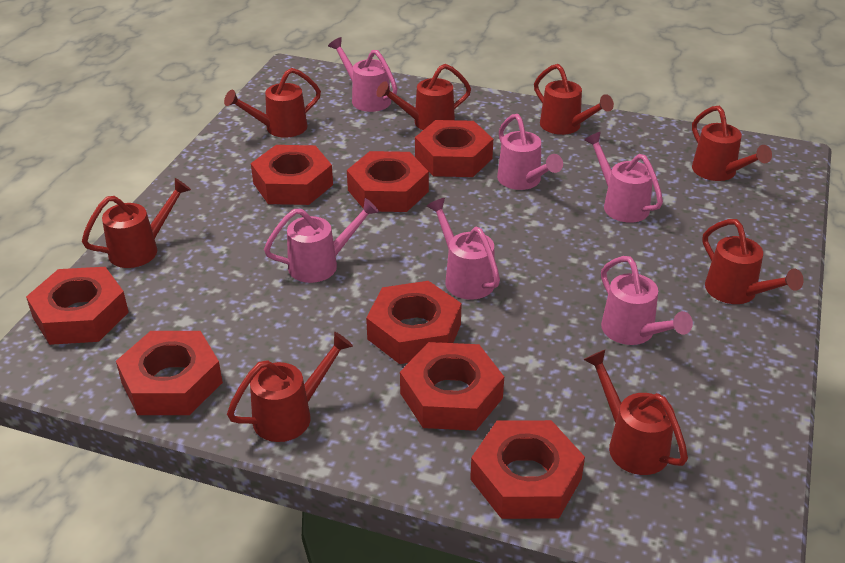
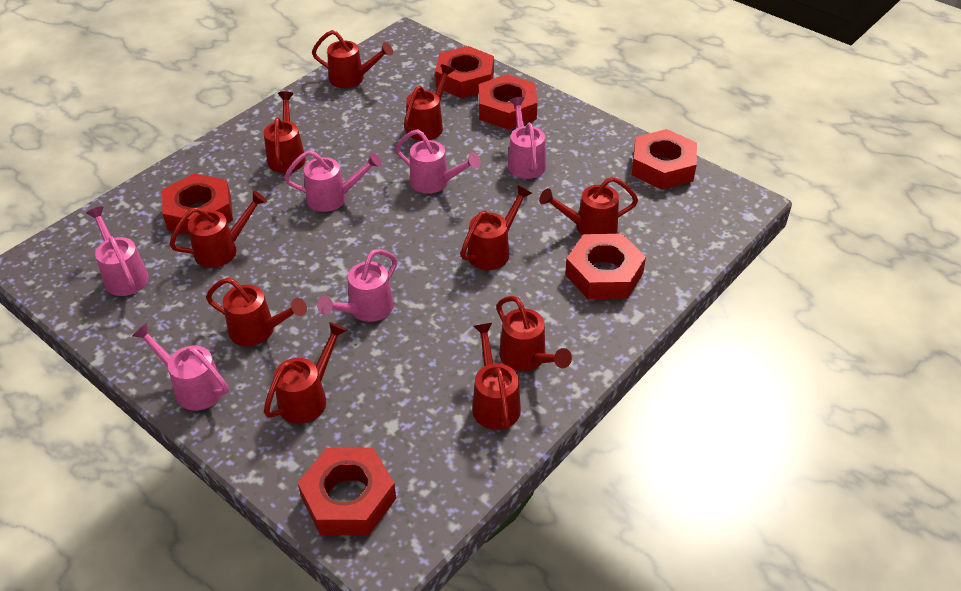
red nut: [26,267,129,345] [116,331,223,415] [251,145,333,205] [347,151,429,212] [366,281,462,364] [400,342,504,431] [415,120,493,177] [470,420,585,519] = 8 -> [162,173,233,235] [297,448,396,535] [435,46,494,98] [479,74,537,130] [565,234,646,299] [632,129,697,190] = 6
red watering can: [82,178,191,268] [224,68,321,138] [227,332,353,442] [376,64,471,130] [534,64,614,135] [583,350,688,475] [692,106,772,181] [703,219,803,304] = 8 -> [169,191,267,268] [206,278,307,346] [264,91,306,173] [264,322,347,424] [312,30,393,88] [404,64,455,141] [461,185,532,270] [472,323,521,430] [496,296,572,371] [539,177,638,236] = 10

